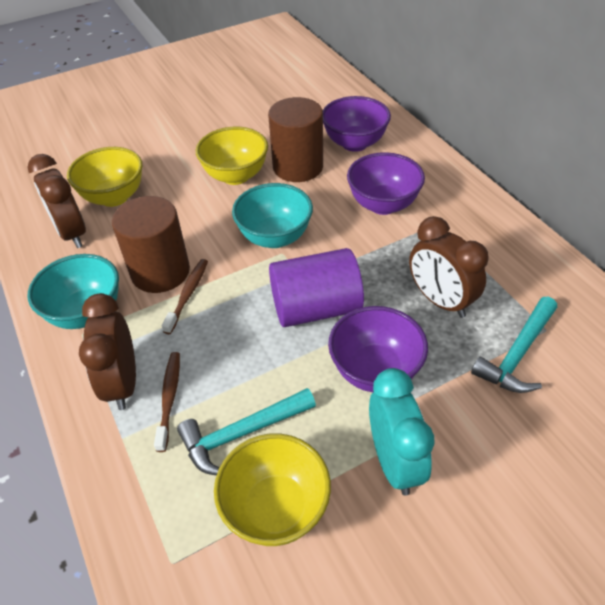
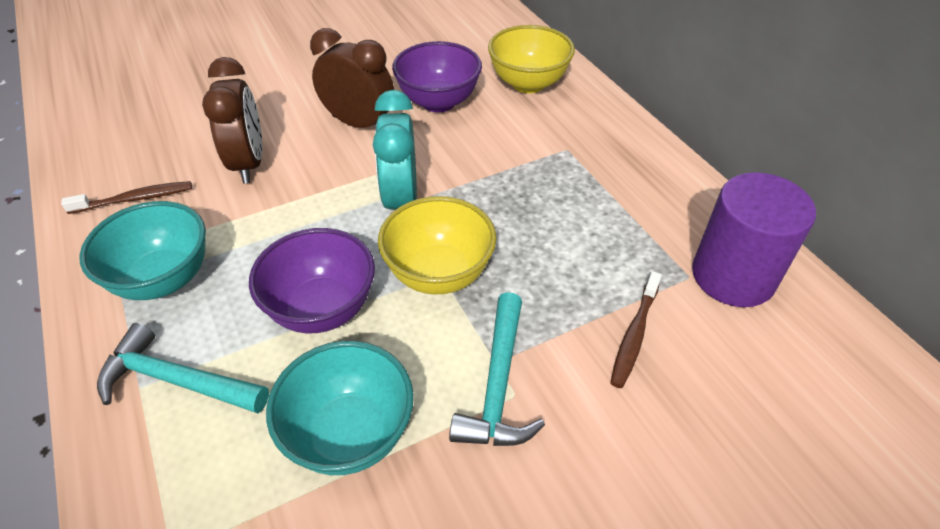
brown clock: [28,154,86,248] [79,293,136,410] [409,216,488,318] = 3 -> [202,57,263,183] [310,28,394,128] = 2
brown cylinder: [112,196,190,293] [268,97,323,182] = 2 -> none = 0
purple bowl: [323,96,391,152] [328,306,428,392] [347,152,425,215] = 3 -> [249,228,375,333] [392,41,482,112] = 2
yellow bowl: [67,147,142,207] [196,127,268,185] [214,433,331,546] = 3 -> [378,196,497,294] [488,25,575,93] = 2

